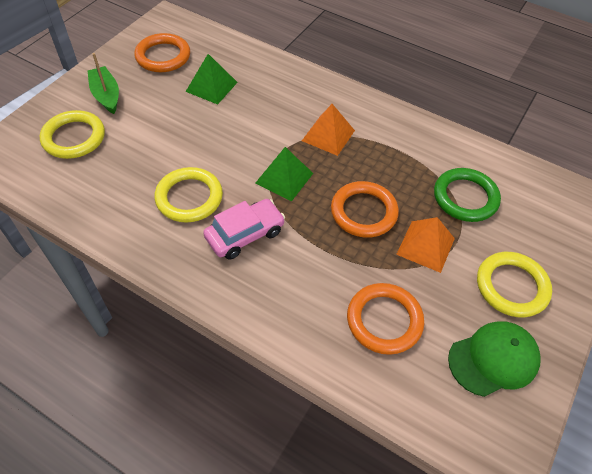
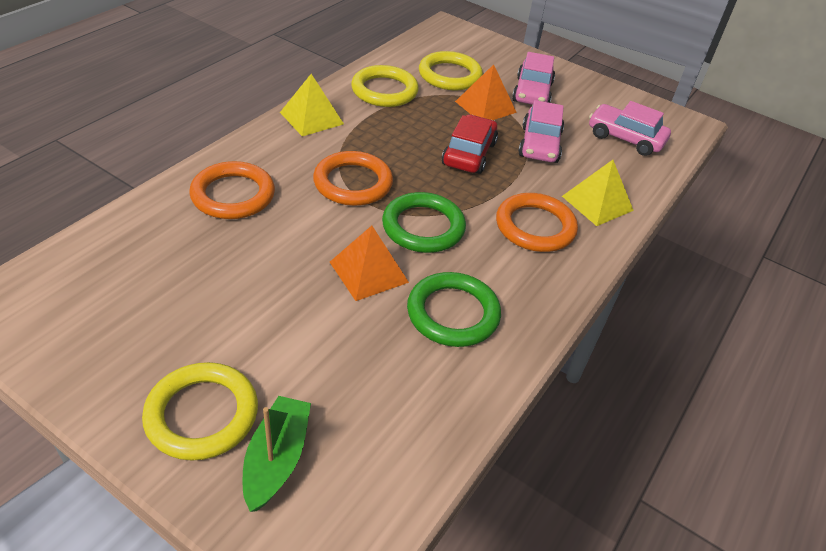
green cap: [448,321,541,397] = 1 -> none = 0
green pyramid: [186,54,238,104] [255,147,313,201] = 2 -> none = 0
green ring: [434,168,501,222] = 1 -> [382,192,466,253] [407,272,501,347] = 2
pink car: [203,199,285,260] = 1 -> [512,52,555,105] [518,100,564,163] [589,101,671,156] = 3
red car: none = 0 -> [442,115,498,174] = 1
yellow pyramid: none = 0 -> [280,74,344,136] [562,160,634,226] = 2

